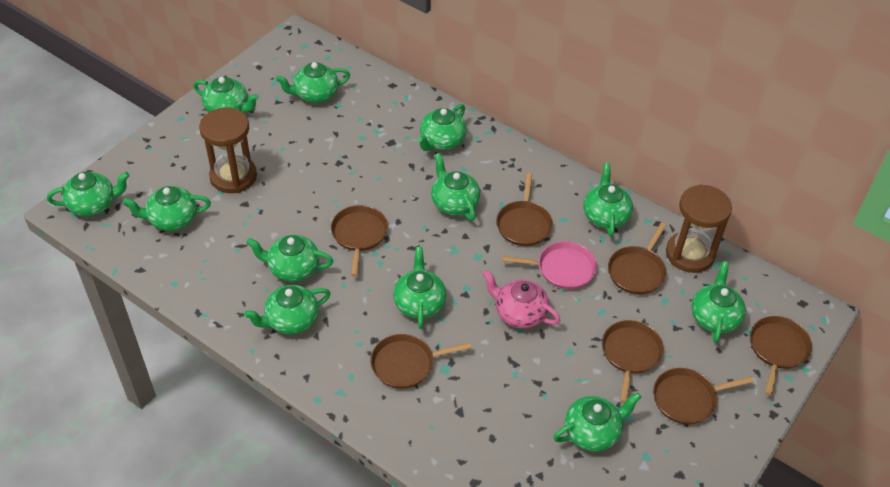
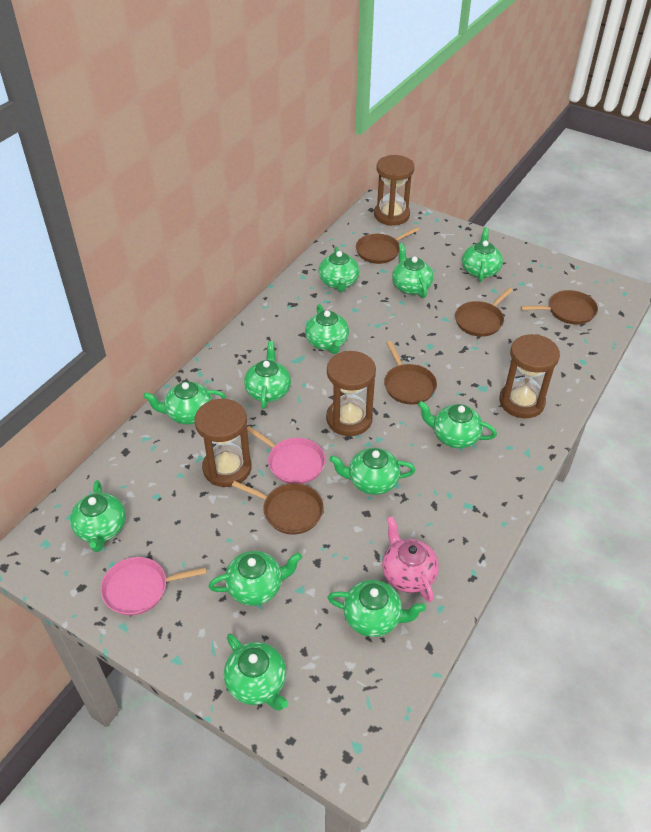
brown hourglass: [199,107,257,193] [666,184,732,273] = 2 -> [194,399,251,487] [326,351,376,436] [374,155,414,226] [499,334,560,418] = 4
brown pan: [331,205,388,277] [370,334,471,389] [496,173,553,246] [602,320,664,403] [608,223,666,295] [653,368,754,424] [750,316,812,396] = 7 -> [232,481,324,535] [356,227,419,264] [384,341,437,405] [455,288,513,337] [521,290,598,325] = 5
pink pan: [502,241,597,289] = 1 -> [101,557,207,615] [247,426,325,484] = 2

